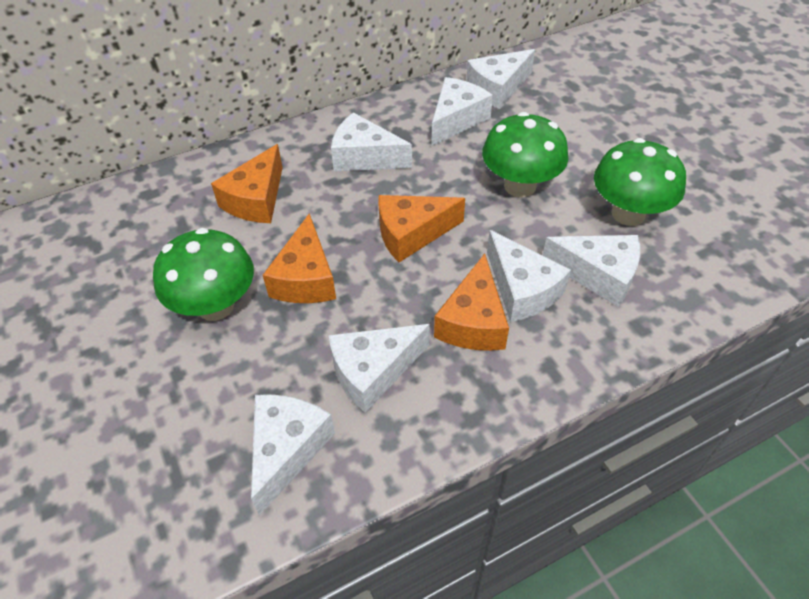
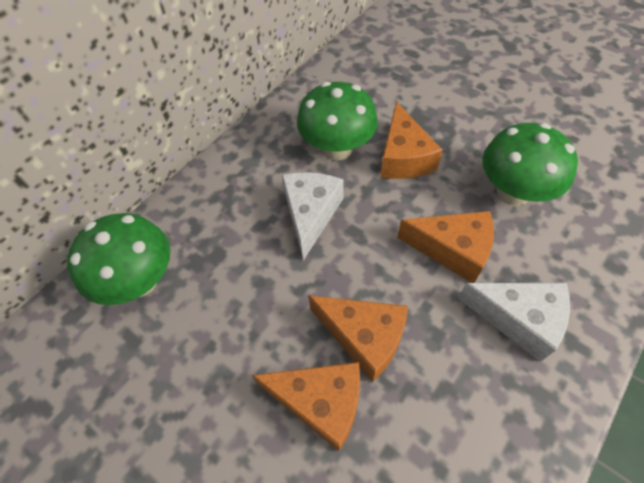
white cheese: [251,394,335,516] [329,324,430,413] [331,112,412,171] [431,77,493,146] [466,49,535,109] [487,230,571,322] [542,235,640,307] = 7 -> [282,172,344,261] [458,283,570,362] = 2

